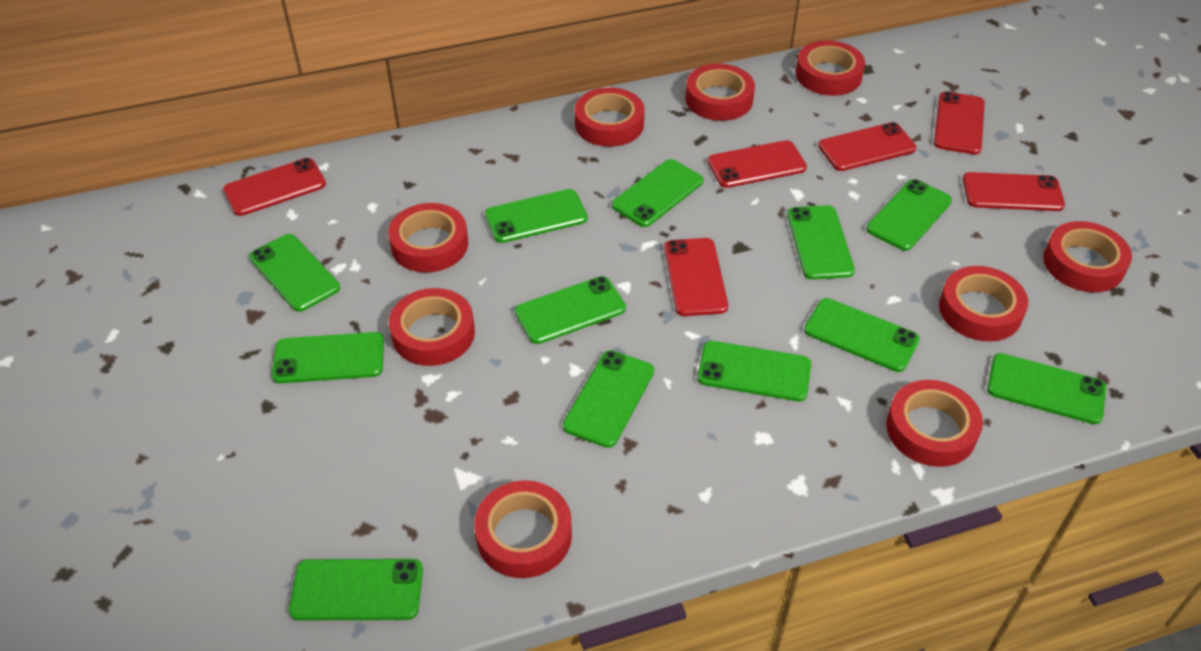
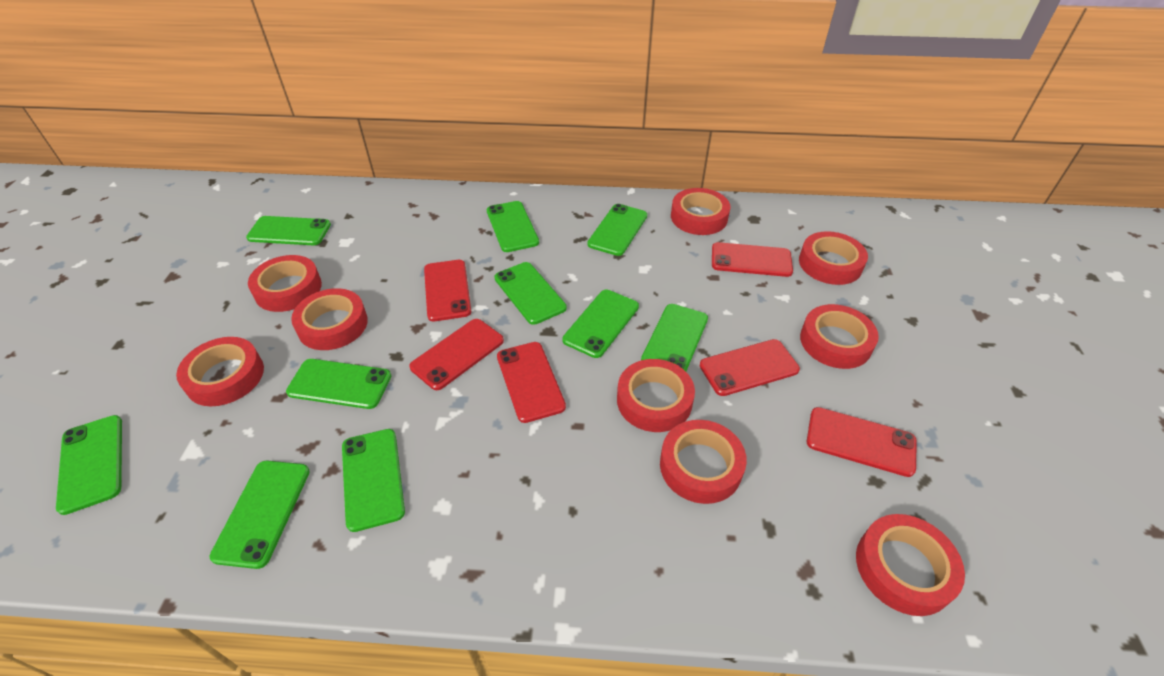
green phone: [249,234,340,312] [272,332,384,383] [289,559,423,620] [485,189,588,243] [514,276,626,344] [563,350,654,448] [612,159,704,227] [697,341,811,401] [787,205,855,280] [804,298,920,372] [866,179,952,251] [987,353,1106,424] = 12 -> [56,415,122,515] [210,460,310,569] [246,216,331,245] [286,359,391,409] [342,429,405,532] [487,201,539,252] [494,262,567,325] [562,290,639,358] [587,204,647,256] [641,304,708,371] = 10

